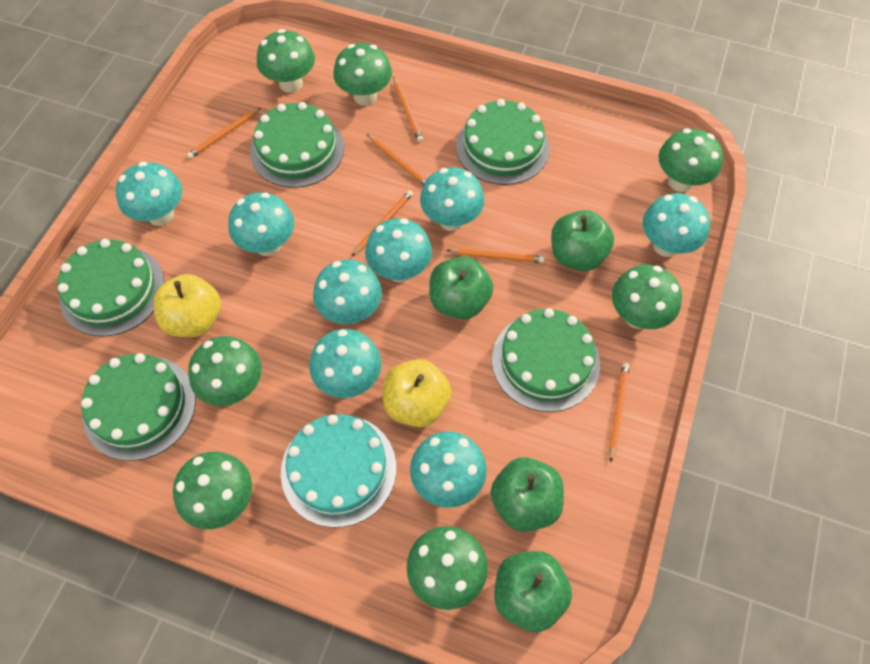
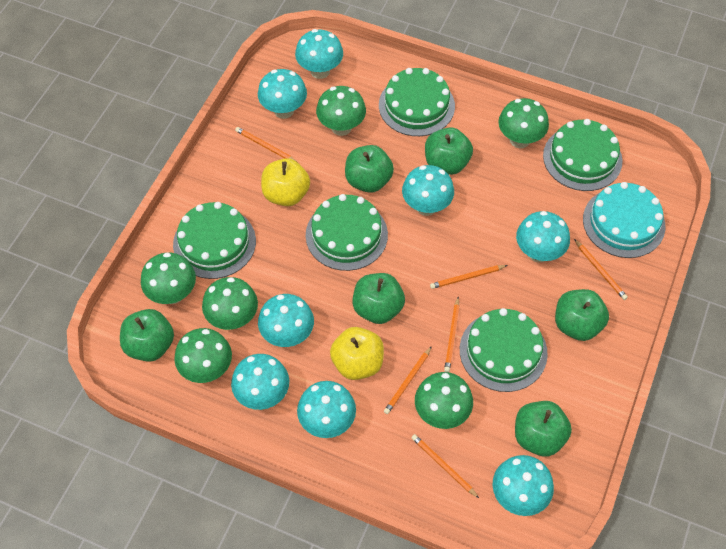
green apple: [429,256,494,319] [491,457,564,532] [494,551,572,632] [551,210,614,271] = 4 -> [120,309,174,362] [345,145,394,193] [352,273,405,324] [425,127,473,175] [515,401,572,457] [555,289,609,341] = 6
green mushroom: [173,452,252,529] [188,336,262,406] [257,29,315,93] [333,43,392,106] [407,526,488,610] [612,265,682,329] [659,128,723,192] = 7 -> [141,252,196,304] [174,328,232,383] [202,277,258,330] [316,86,366,136] [415,372,473,429] [498,98,549,148] = 6

